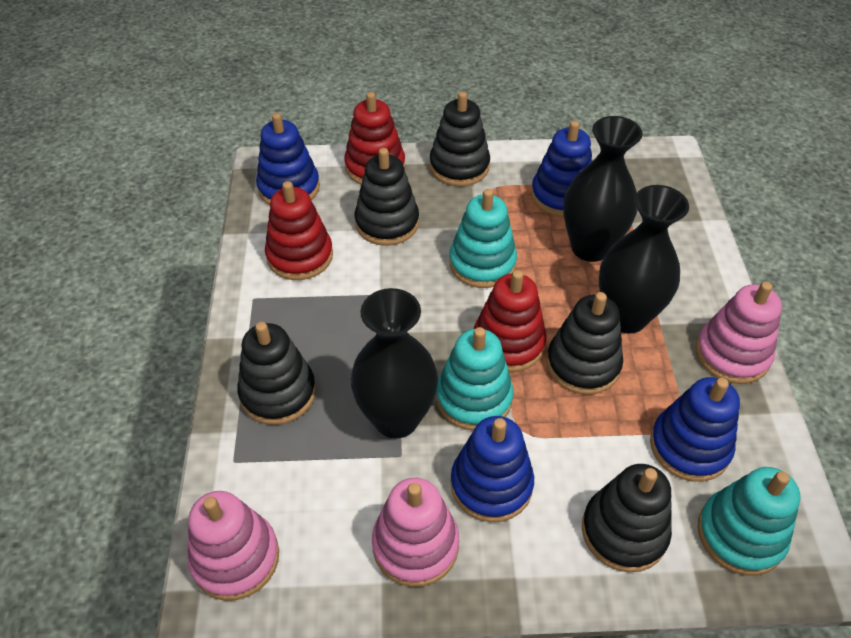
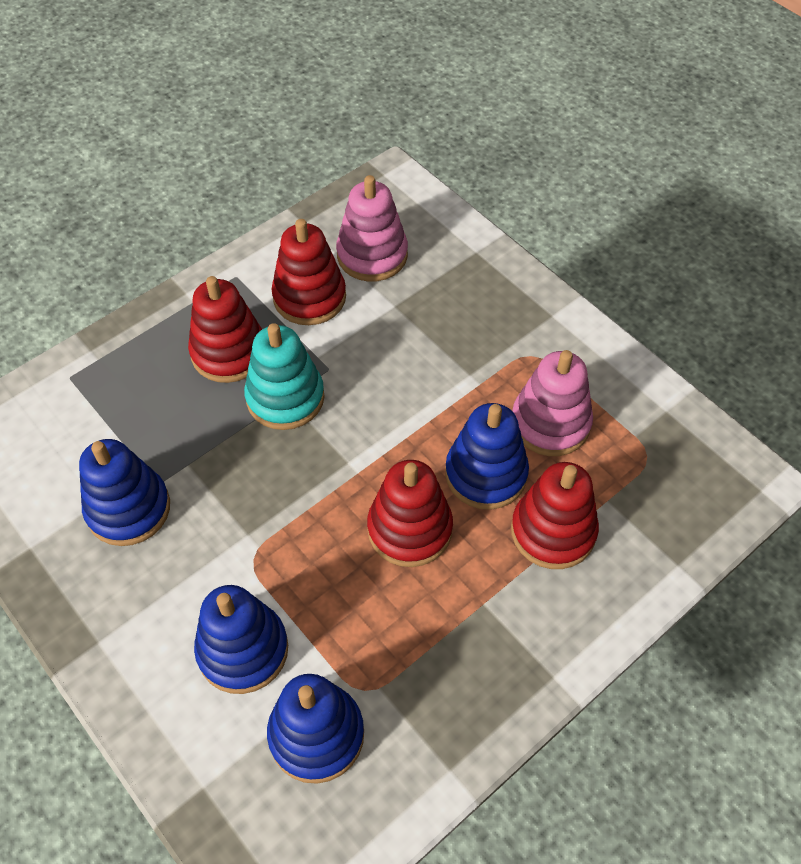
black stacking toy: [237,322,316,425] [354,148,419,246] [430,91,490,186] [547,292,623,395] [582,464,672,573] = 5 -> none = 0
black vase: [351,288,438,438] [563,116,642,262] [599,185,689,333] = 3 -> none = 0
pink stacking toy: [187,491,279,601] [372,478,459,587] [696,282,782,384] = 3 -> [336,175,408,282] [512,350,593,456] = 2
red stacking toy: [265,181,333,280] [344,92,405,185] [474,270,546,372] = 3 -> [188,276,262,383] [272,219,346,325] [367,460,453,567] [511,462,599,569] = 4
turquoise stacking toy: [436,327,513,430] [449,189,517,288] [698,467,800,576] = 3 -> [244,323,325,430] = 1

